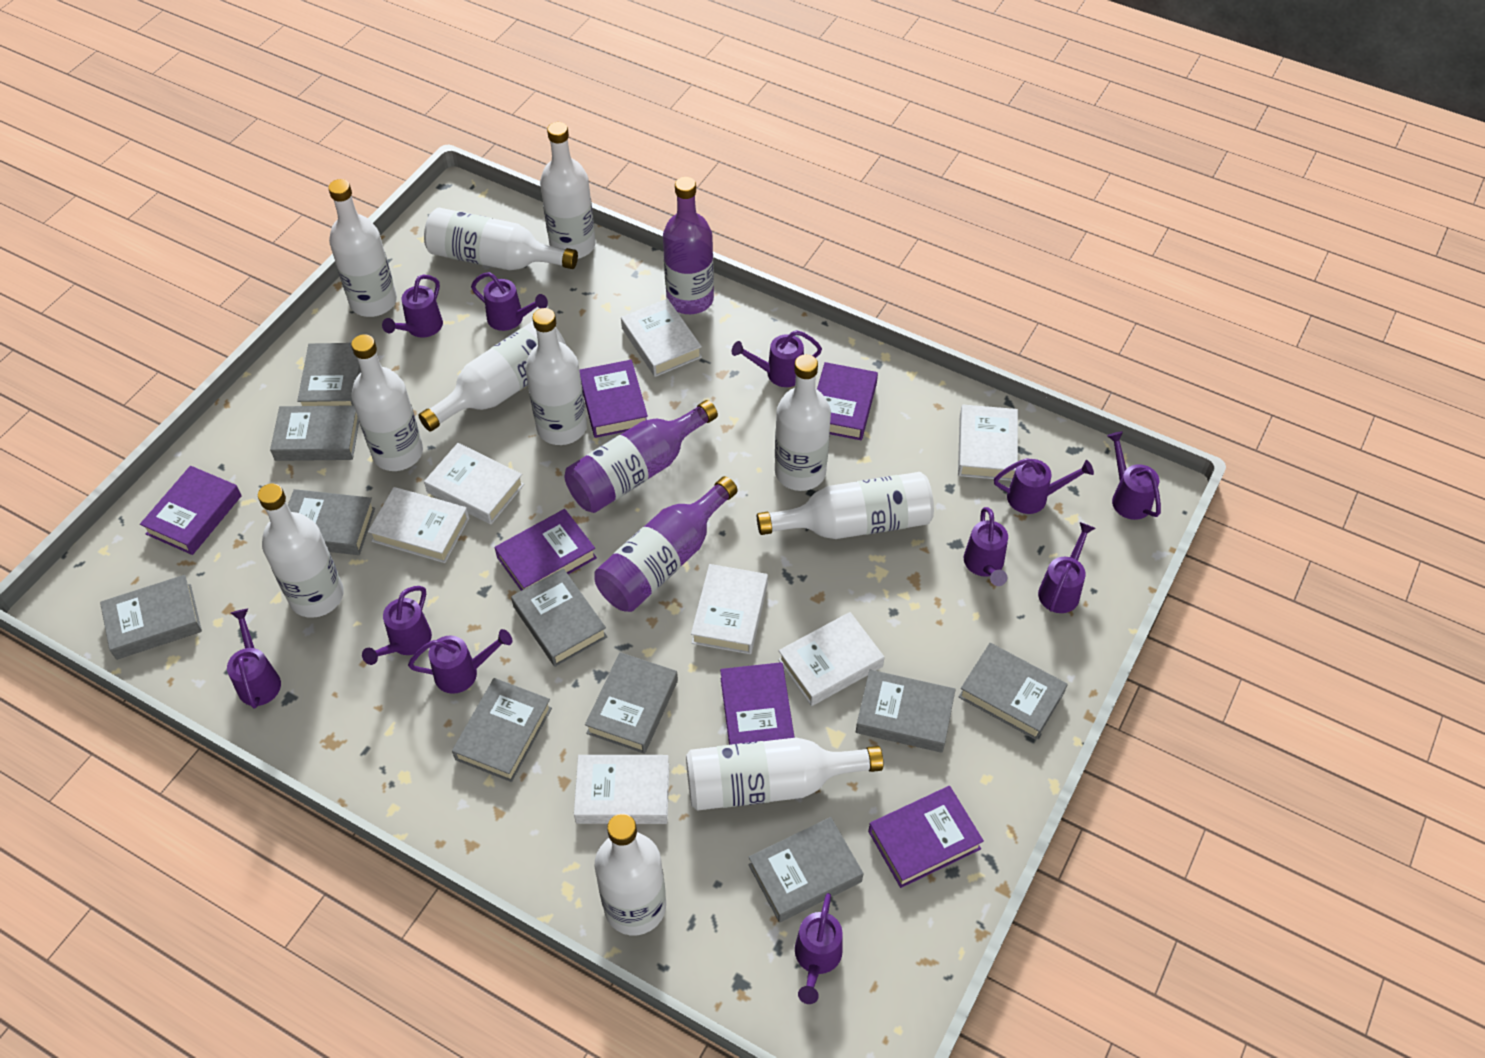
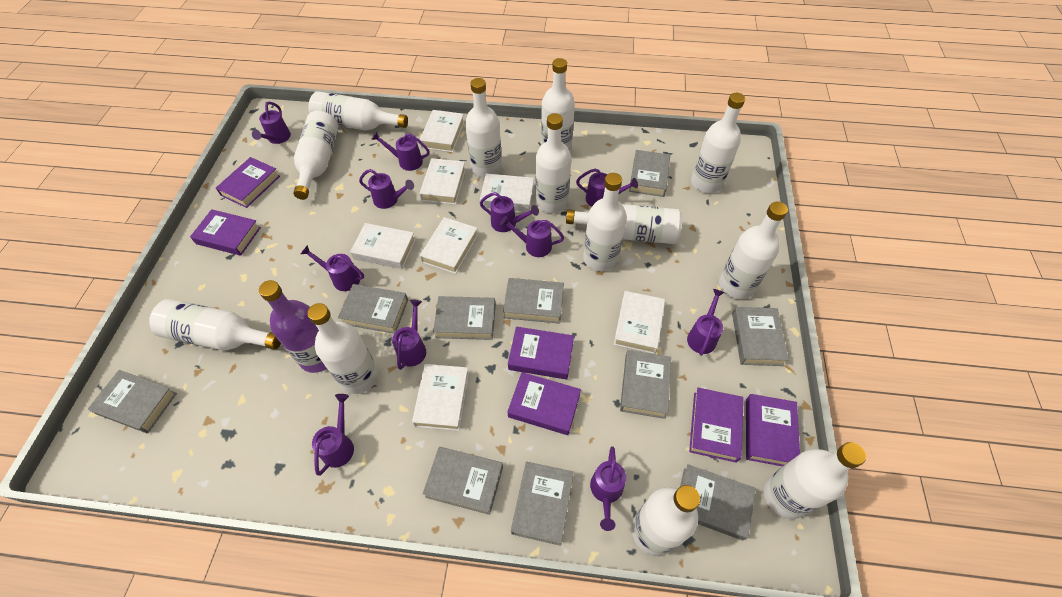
purple bottle: [564,400,718,513] [594,476,738,612] [663,177,714,314] = 3 -> [259,280,327,373] = 1
white bottle: [258,484,344,618] [328,179,397,317] [351,334,423,471] [418,321,566,432] [424,208,578,270] [525,308,587,445] [540,122,595,259] [594,814,666,935] [686,738,883,811] [757,472,934,539] [775,354,831,491] = 11 -> [149,299,281,350] [293,111,338,200] [307,303,379,394] [308,91,408,131] [465,78,502,178] [535,113,571,213] [541,58,575,152] [566,204,682,244] [583,173,627,271] [632,485,700,556] [691,93,745,193] [719,202,788,299] [764,442,866,519] = 13

